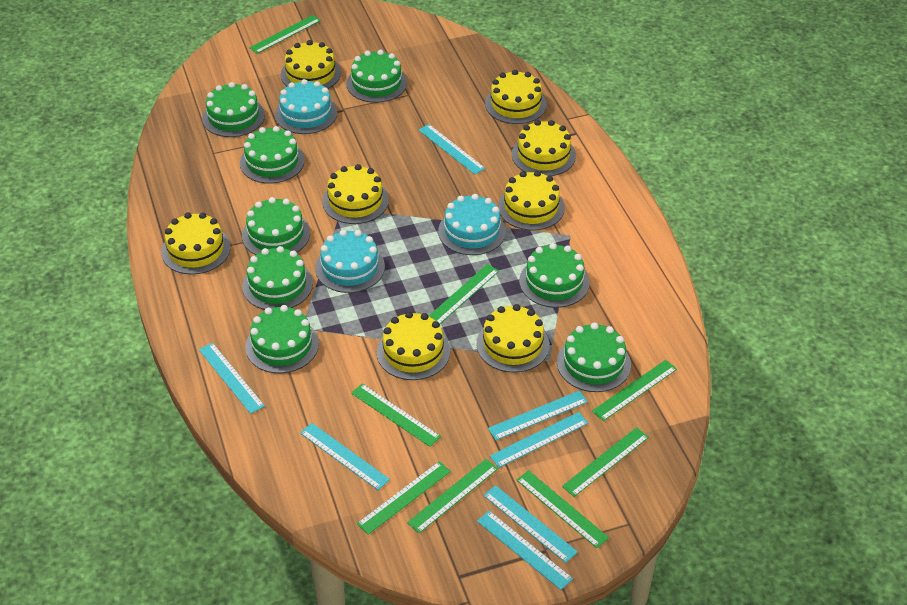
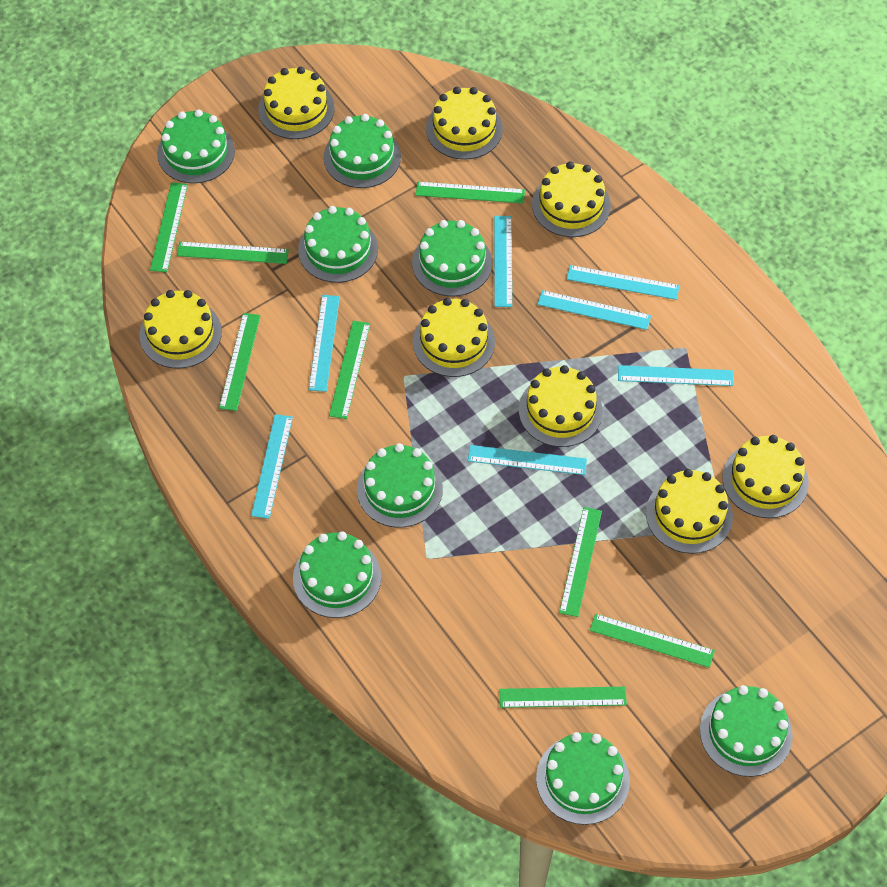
turquoise cake: [275,79,337,134] [315,230,385,293] [438,194,506,255] = 3 -> none = 0

